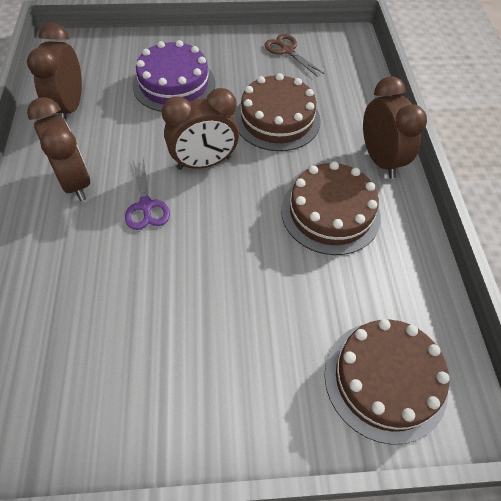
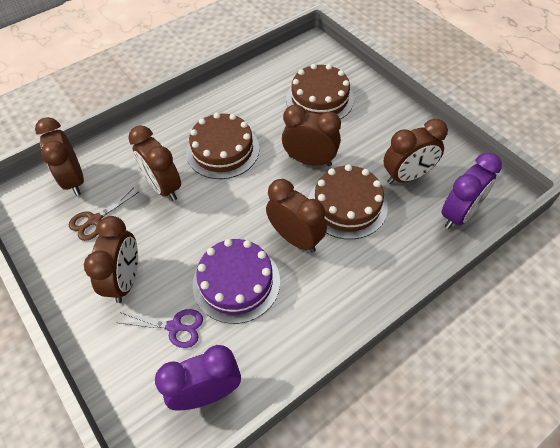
brown clock: [27,23,82,121] [27,97,90,201] [162,88,239,170] [363,77,427,179] = 4 -> [35,117,84,196] [84,216,138,303] [128,126,181,201] [266,179,327,252] [282,105,341,166] [384,119,448,184] = 6
purple clock: none = 0 -> [155,345,241,411] [441,153,502,229] = 2

